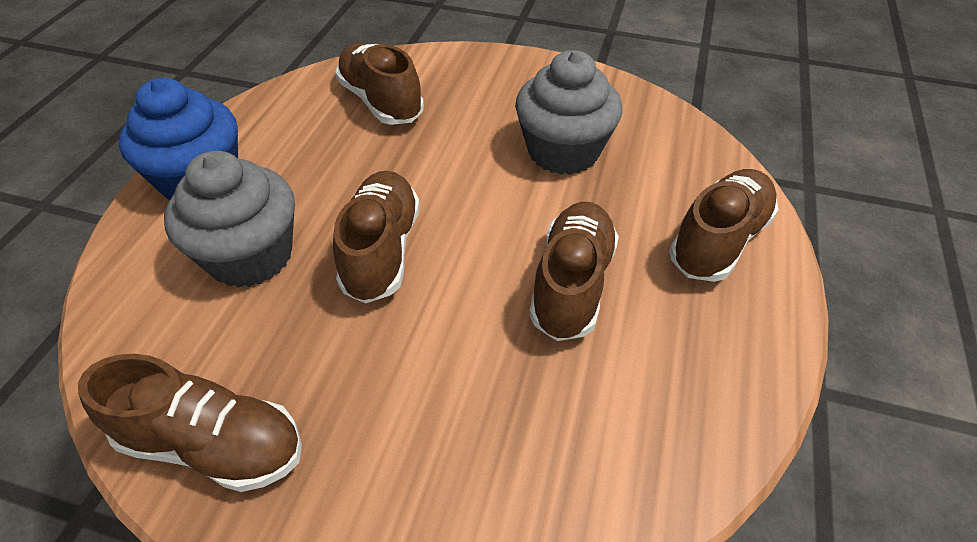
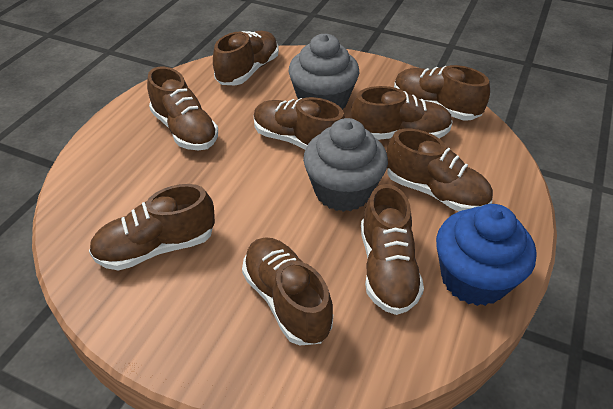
brown shoe: [78,354,302,492] [333,171,420,304] [335,43,424,125] [529,202,619,341] [669,169,779,282] = 5 -> [89,184,215,271] [147,67,218,151] [213,31,279,85] [242,237,333,345] [254,97,345,150] [351,86,453,140] [361,184,424,315] [386,128,493,212] [394,65,490,120] = 9

